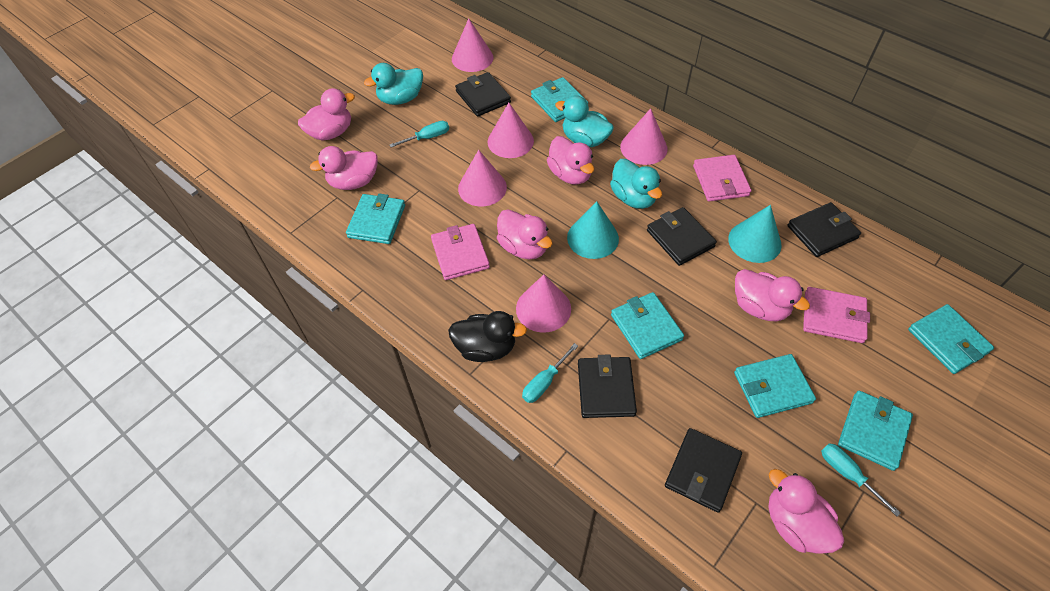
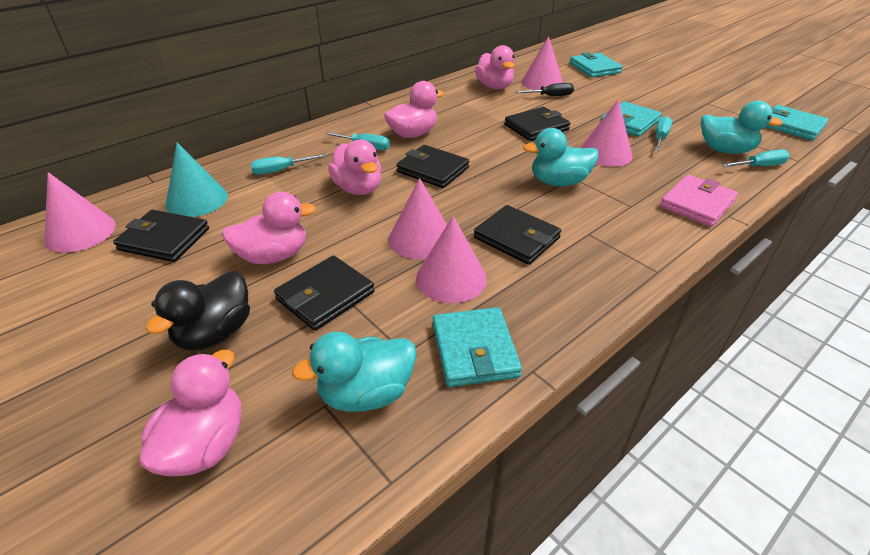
black screwdriver: none = 0 -> [515,83,574,96] = 1
pink duck: [298,88,355,141] [310,146,378,190] [497,209,552,259] [547,136,594,185] [735,269,810,321] [768,469,844,554] = 6 -> [140,350,242,476] [221,192,316,264] [328,140,382,195] [384,81,444,138] [475,45,515,90] = 5
pink wallet: [431,224,490,280] [693,155,751,202] [803,287,870,343] = 3 -> [660,175,738,227] = 1
turquoise cone: [567,201,619,259] [728,205,782,263] = 2 -> [166,142,228,217] = 1
turquoise screwdriver: [389,121,449,147] [522,343,578,403] [821,443,901,517] = 3 -> [250,154,326,175] [325,132,390,150] [655,116,672,150] [722,149,790,167] = 4
turquoise wallet: [346,194,405,244] [531,77,588,122] [611,292,684,359] [734,354,816,418] [838,391,913,471] [908,304,994,374] = 6 -> [433,307,522,387] [570,52,623,78] [600,101,662,137] [766,105,829,140] = 4

